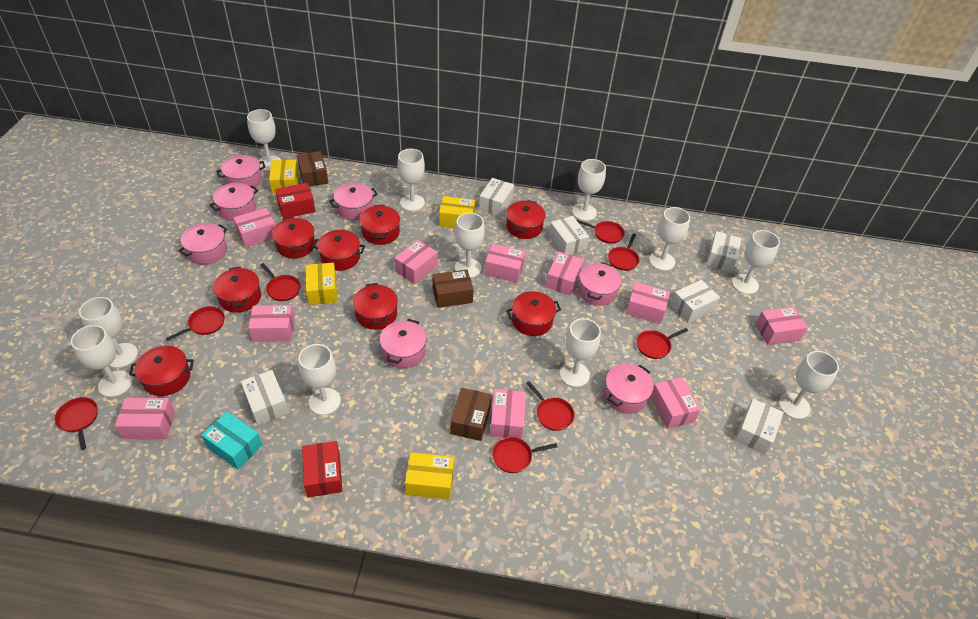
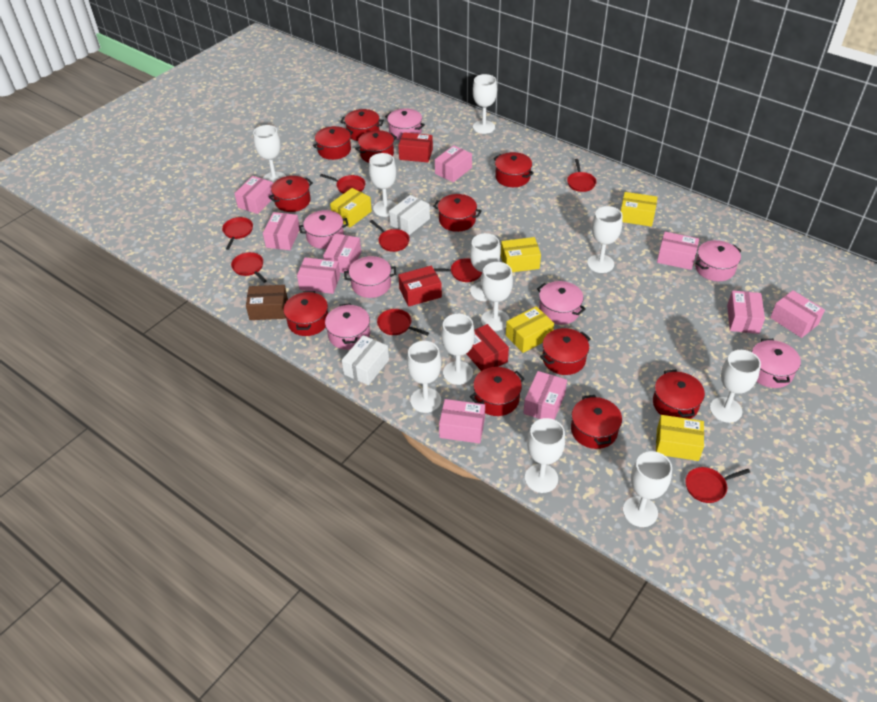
brown box: [297,151,328,187] [432,270,474,308] [450,388,492,441] = 3 -> [246,285,288,320] = 1
red box: [275,183,315,219] [302,441,342,498] = 2 -> [398,132,433,163] [398,265,442,307] [466,324,509,371] = 3
red pot: [129,346,194,396] [213,267,261,313] [272,217,315,258] [313,230,365,271] [353,283,398,330] [360,205,400,245] [506,200,546,239] [506,291,561,336] = 8 -> [269,176,313,212] [284,291,328,336] [313,126,353,160] [341,109,384,141] [355,130,397,163] [433,194,482,232] [470,367,525,416] [494,152,534,187] [540,328,591,375] [571,395,622,449] [653,369,705,419] = 11
turquoise box: [202,412,263,469] = 1 -> none = 0
white box: [241,370,289,425] [479,178,514,217] [549,216,589,255] [670,280,720,323] [706,231,742,273] [735,399,784,455] = 6 -> [342,335,389,385] [389,195,430,235] = 2
yellow box: [269,160,299,194] [306,263,337,305] [405,452,454,499] [439,196,475,228] = 4 -> [330,188,372,227] [501,237,541,272] [506,306,554,353] [621,192,657,227] [656,415,704,461] = 5

